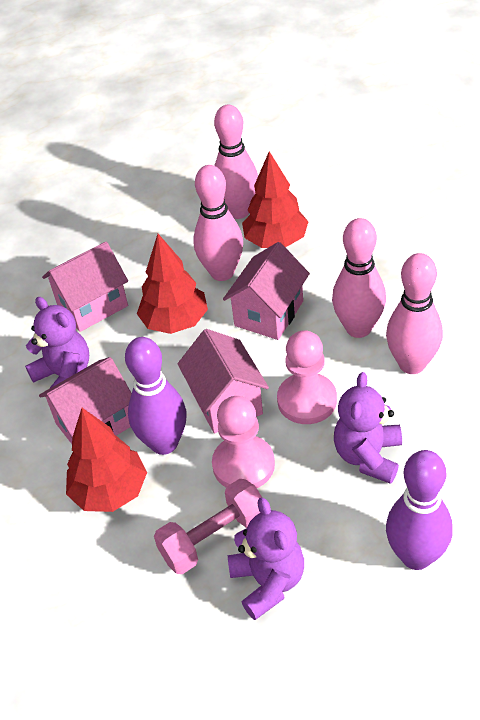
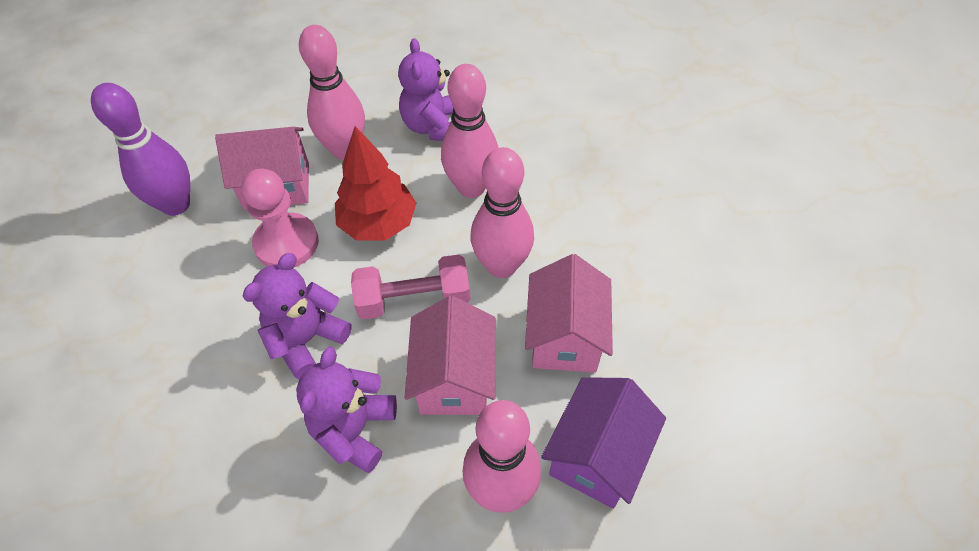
pink house: [39,357,132,444] [42,242,128,332] [178,329,269,434] [223,242,310,340] = 4 -> [215,127,309,210] [404,296,496,415] [525,254,613,373] = 3
pink pawn: [212,396,275,488] [277,330,337,424] = 2 -> [241,169,319,267] = 1
purple bowling pin: [125,337,187,455] [386,450,453,570] = 2 -> [91,83,190,216] = 1
purple house: none = 0 -> [541,377,666,509] = 1
red tree: [66,408,147,512] [137,234,208,334] [242,151,308,248] = 3 -> [335,126,416,241] = 1

